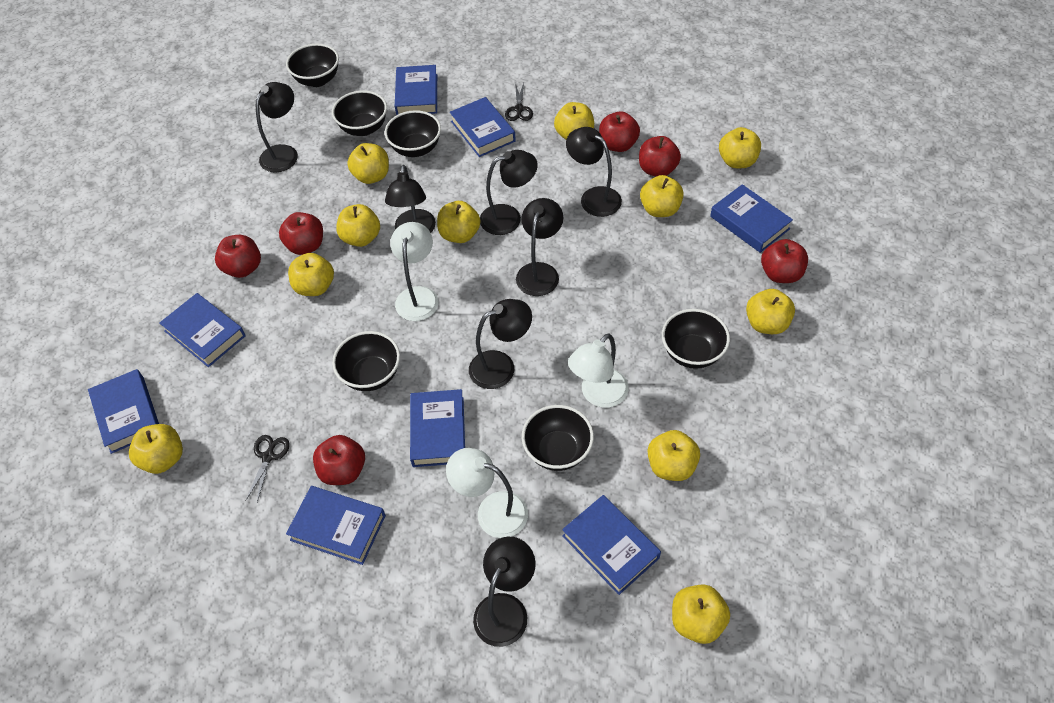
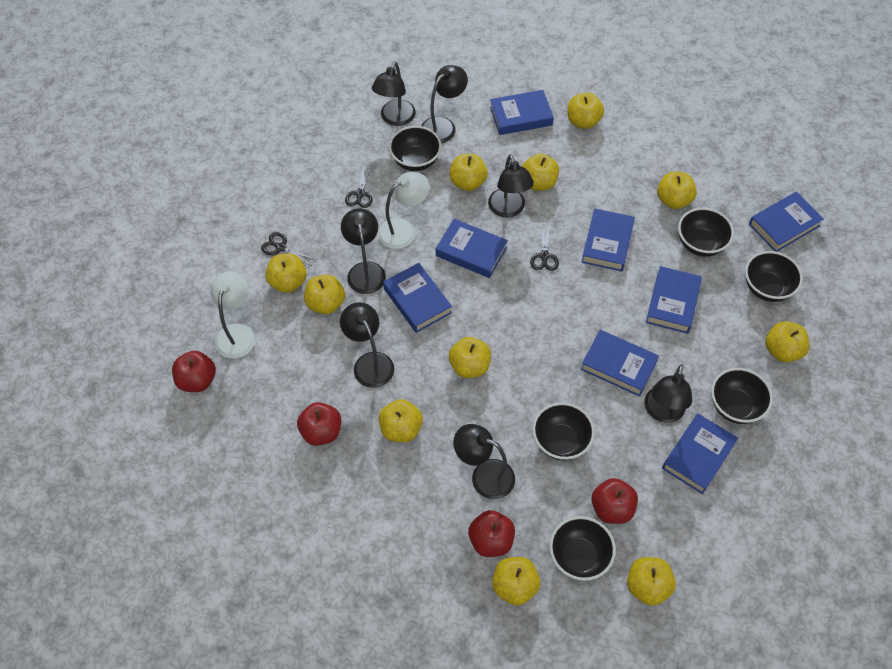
black scissors: [246,435,290,502] [505,83,533,121] = 2 -> [261,232,316,266] [345,164,373,208] [530,224,559,271] = 3
red apple: [215,235,261,278] [279,212,323,255] [313,435,365,485] [599,111,640,152] [639,136,681,177] [761,239,808,283] = 6 -> [172,351,216,392] [297,402,341,446] [468,510,515,557] [591,478,638,524] = 4
white lamp: [390,222,439,321] [446,448,528,538] [568,333,629,408] = 3 -> [211,271,255,358] [378,172,429,249] = 2

